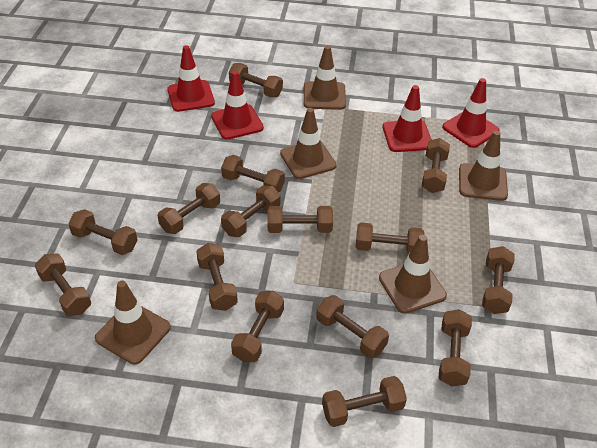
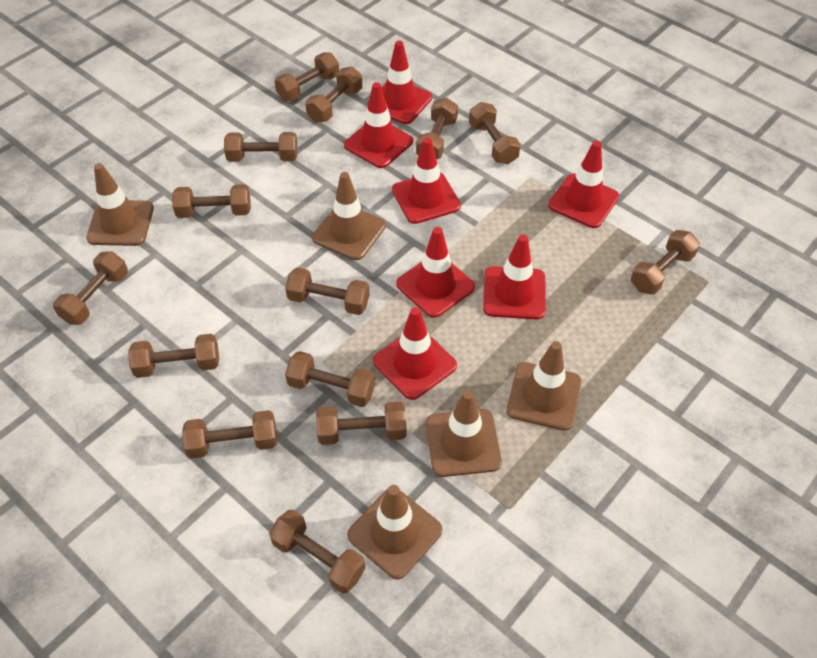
brown dumbbell: [35,254,91,316] [68,209,137,255] [157,183,220,234] [196,243,238,311] [221,155,285,193] [221,185,281,237] [229,63,283,98] [231,291,284,362] [268,206,333,233] [316,295,389,358] [322,376,407,427] [356,223,425,254] [422,138,450,193] [439,309,472,386] [482,246,515,314] = 15 -> [53,251,128,325] [128,334,219,378] [172,184,251,218] [182,410,277,459] [224,132,297,162] [269,510,366,594] [274,52,339,101] [285,267,370,315] [285,351,375,407] [305,67,362,122] [316,402,406,445] [416,98,458,159] [469,102,521,164] [631,230,700,295] = 14
red traffic cone: [167,45,215,112] [211,71,264,140] [382,85,432,152] [442,78,500,148] = 4 -> [344,82,413,168] [367,41,432,124] [373,307,457,400] [392,137,461,224] [396,227,475,318] [483,235,546,320] [548,141,619,228] = 7

